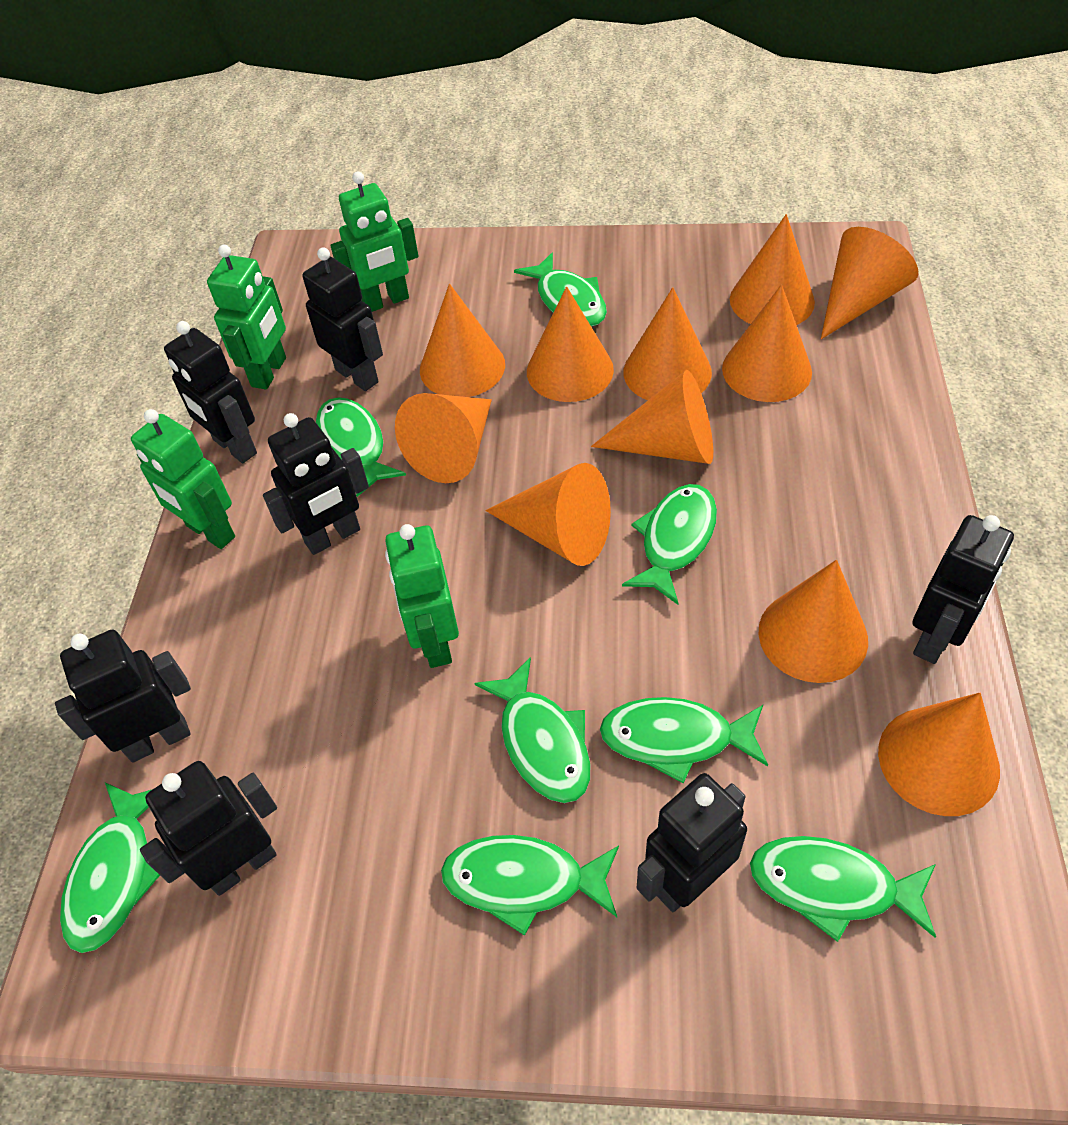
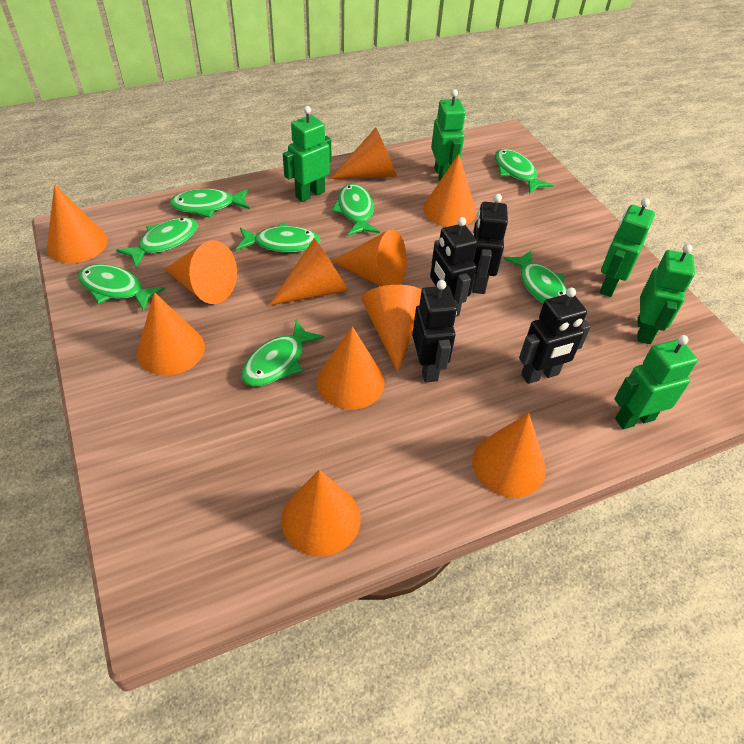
black robot: [55,630,191,763] [140,761,277,896] [164,321,257,463] [263,413,369,555] [303,247,383,391] [637,773,747,912] [912,515,1014,664] = 7 -> [412,280,457,383] [430,217,477,317] [472,194,508,294] [519,287,591,384] = 4
green robot: [131,409,235,549] [207,245,286,389] [331,172,418,312] [385,524,459,668] = 4 -> [283,106,331,202] [431,89,466,181] [599,198,655,297] [614,335,698,429] [637,244,695,344] = 5

